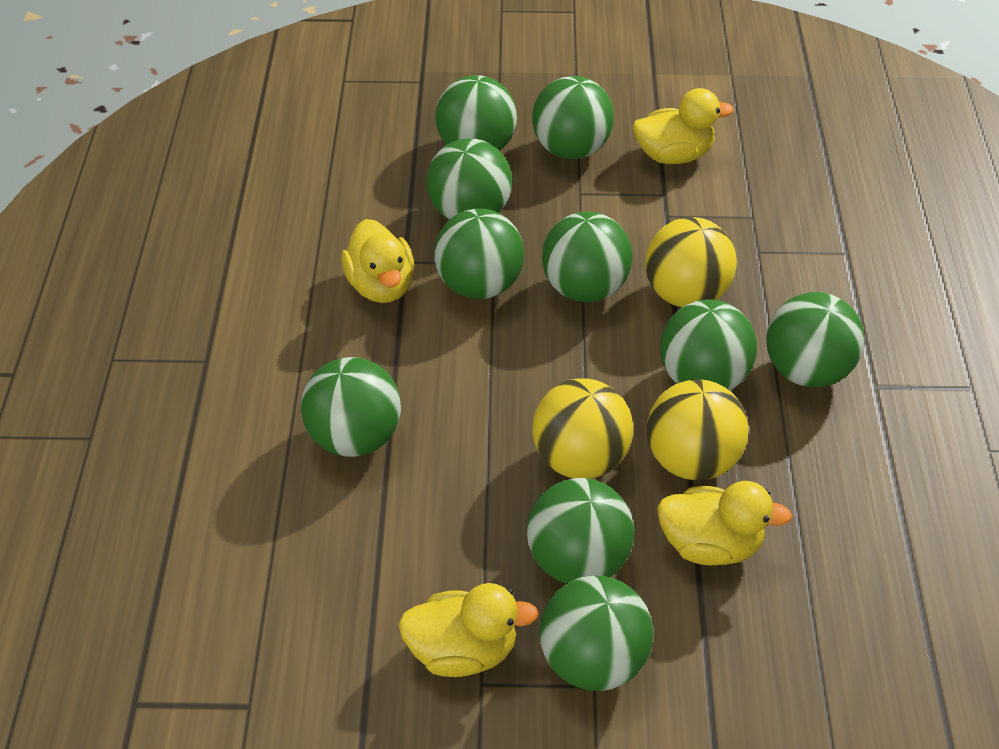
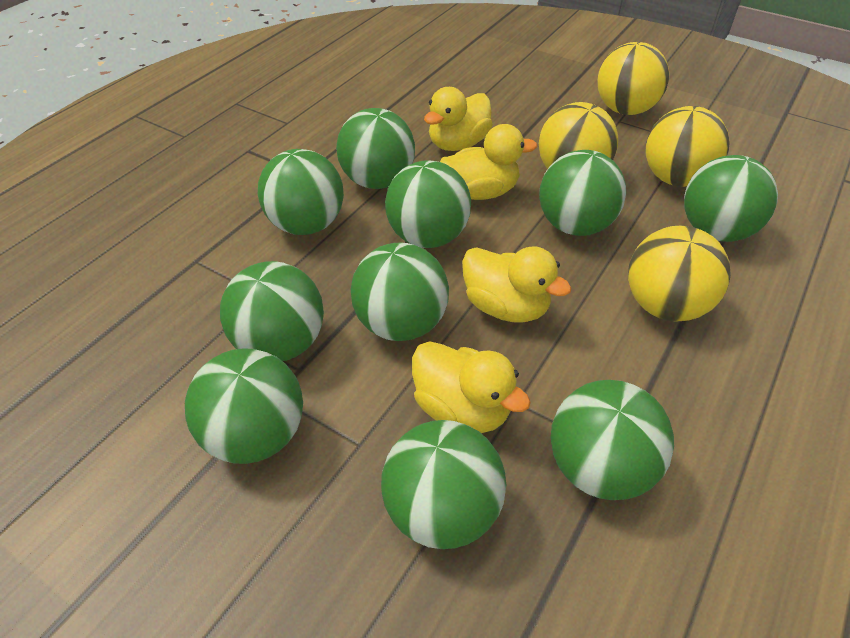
yellow ball: [532,378,633,479] [645,217,737,307] [647,379,749,480] = 3 -> [539,102,618,169] [597,42,669,115] [628,226,731,321] [646,106,729,187] = 4

